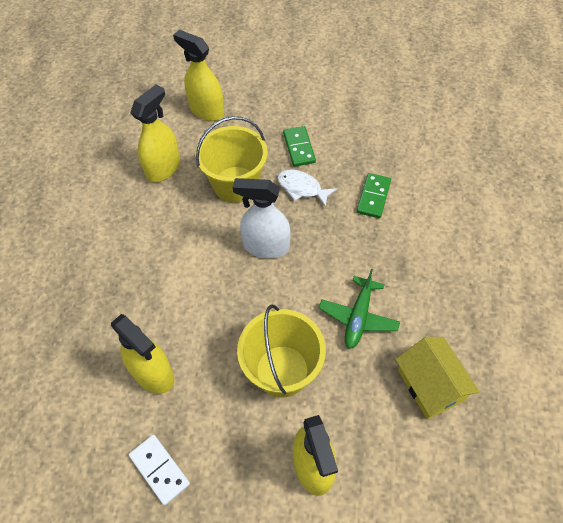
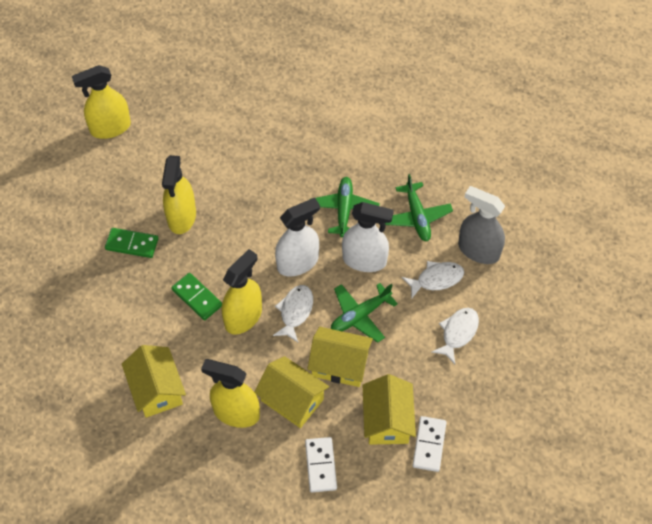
green plane: [319,269,400,349] = 1 -> [315,177,380,237] [331,283,398,343] [385,174,453,241] = 3
grey spray bottle: none = 0 -> [458,186,505,264] = 1
white domino: [129,435,190,505] = 1 -> [305,437,337,492] [412,416,447,472] = 2
white fish: [277,170,337,208] = 1 -> [273,285,313,342] [402,261,464,298] [432,308,479,364] = 3
white spray bottle: [233,178,290,258] = 1 -> [275,198,320,277] [342,202,394,272] = 2
yellow bucket: [195,116,268,203] [237,305,326,398] = 2 -> none = 0
yellow house: [395,337,480,419] = 1 -> [122,345,186,418] [255,356,329,428] [307,327,373,387] [362,374,416,444] = 4

